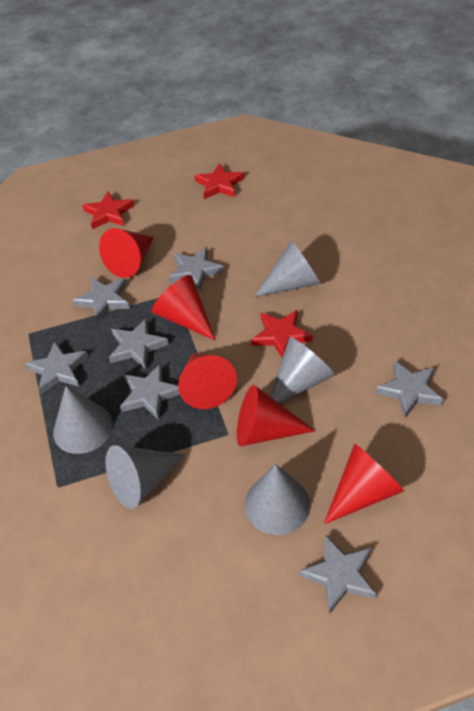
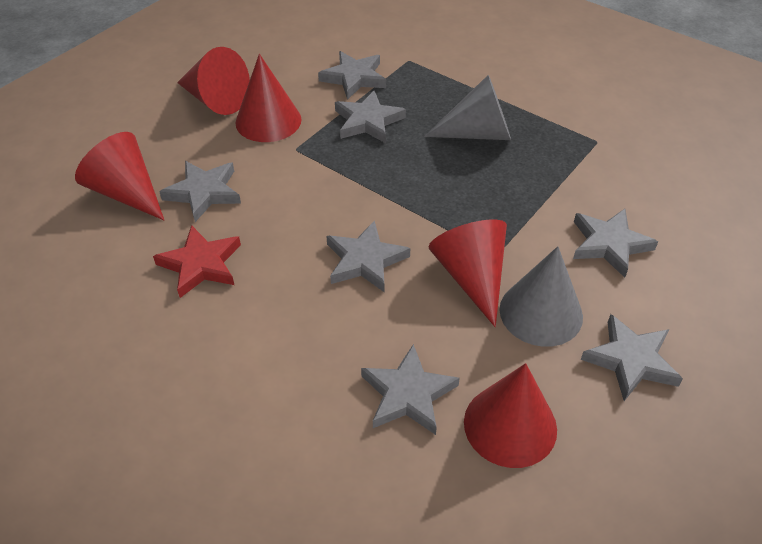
grey cone: [53,386,113,454] [105,445,186,509] [245,464,310,535] [254,240,321,297] [270,337,335,403] = 5 -> [424,75,511,140] [499,246,583,347] = 2
red star: [82,191,134,229] [195,163,244,199] [251,310,313,358] = 3 -> [153,225,241,298] = 1

